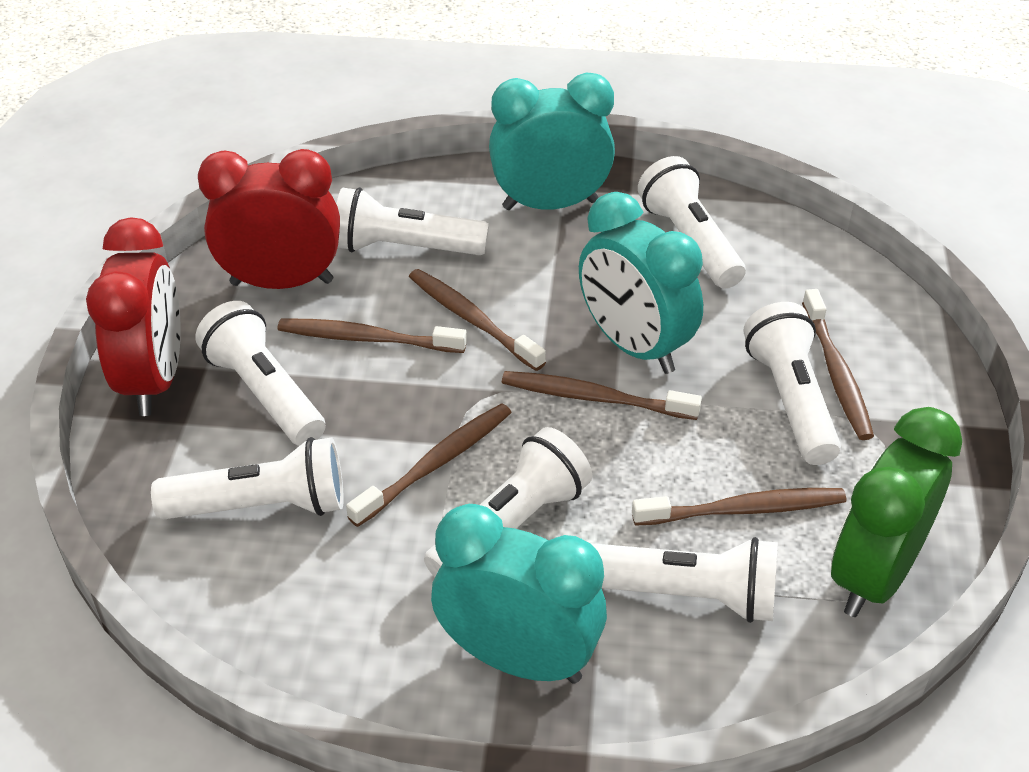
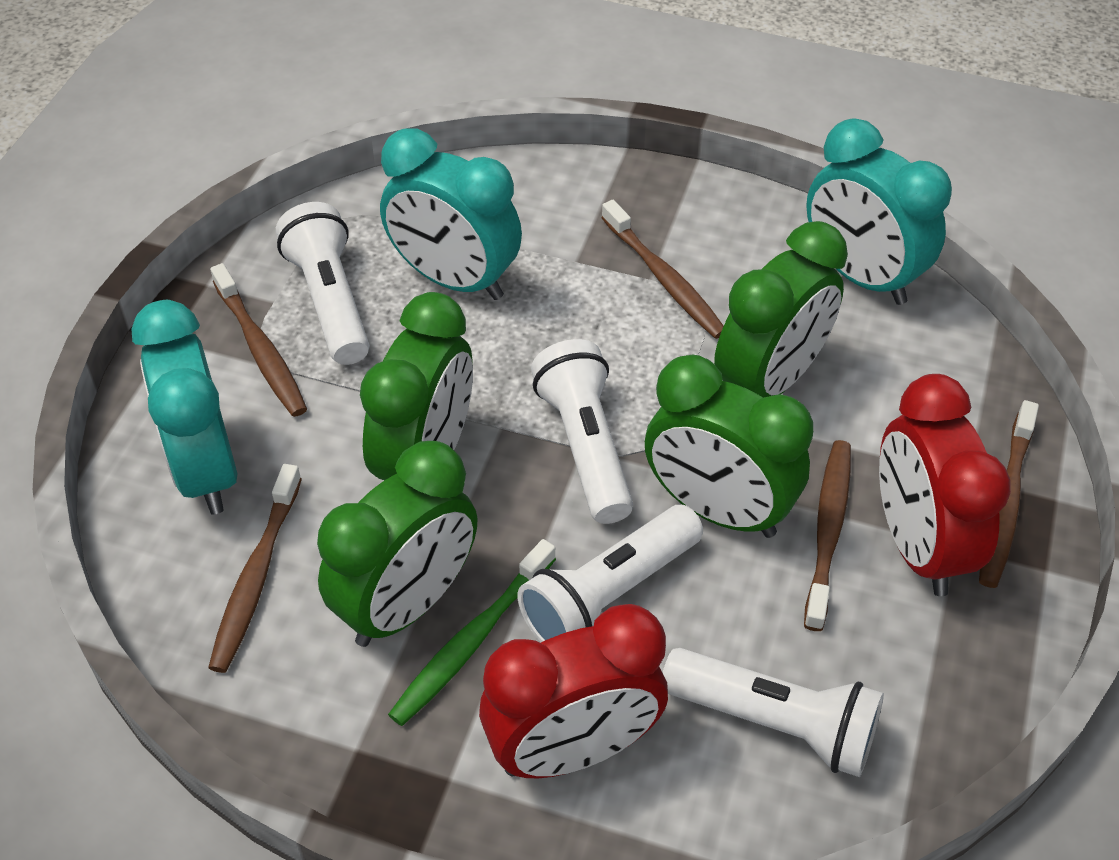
brown toothbrush: [278,319,467,353] [346,403,512,527] [409,269,546,371] [502,371,702,420] [632,488,846,526] [802,289,874,440] = 6 -> [208,464,302,673] [210,263,307,417] [601,200,724,339] [804,440,851,631] [979,400,1039,588] = 5
green clock: [831,407,962,617] = 1 -> [317,441,478,647] [360,292,473,480] [645,354,813,538] [714,221,848,398] = 4
green toothbrush: none = 0 -> [388,539,556,726] = 1
white flashlight: [151,437,344,519] [195,301,325,446] [337,187,489,255] [424,427,592,577] [590,537,778,623] [638,156,746,288] [743,302,841,465] = 7 -> [276,202,369,365] [518,505,703,642] [531,339,633,524] [663,648,884,777] = 4

